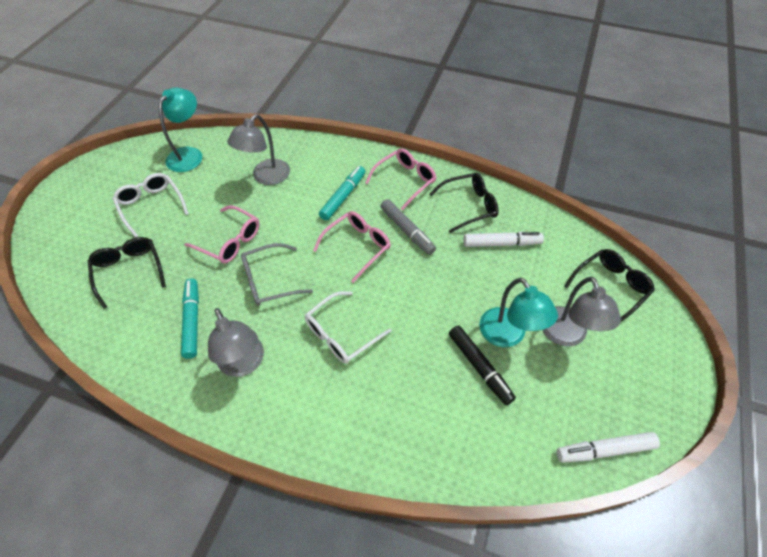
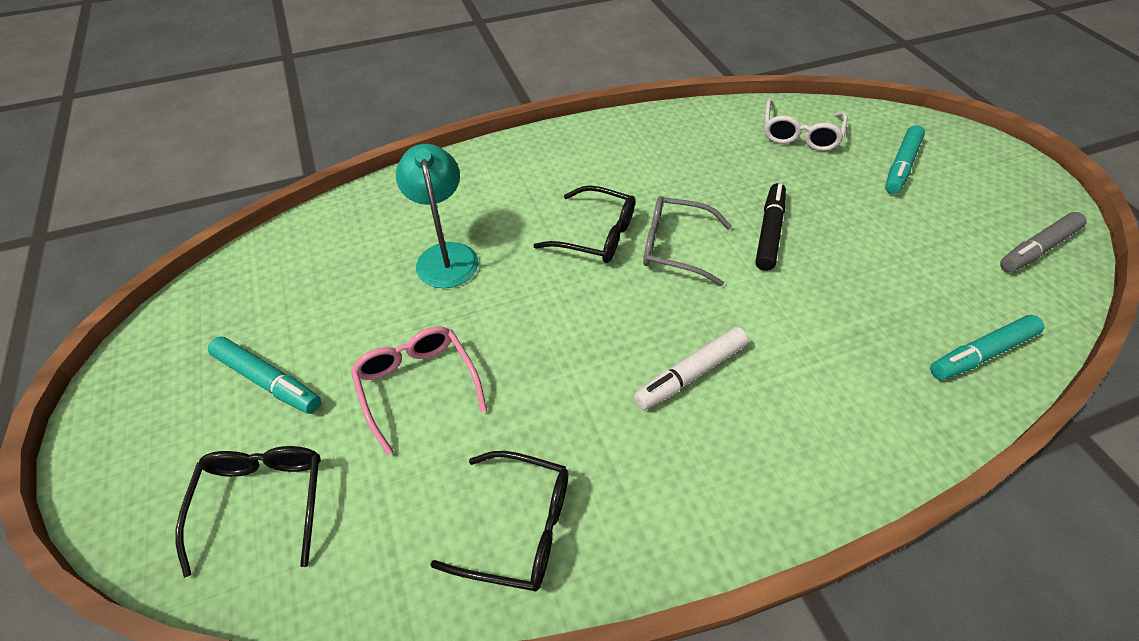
grey lamp: [208,308,264,377] [227,114,290,185] [542,277,621,346] = 3 -> none = 0
pink glasses: [184,205,259,264] [313,211,391,283] [365,148,437,211] = 3 -> [351,326,487,455] = 1
turquoise lamp: [159,88,202,172] [479,278,558,347] = 2 -> [396,144,479,288] = 1
turquoise marker: [181,279,199,359] [319,166,366,220] = 2 -> [208,337,321,414] [885,125,925,194] [930,315,1044,380] = 3
white glasses: [113,173,189,238] [305,291,391,364] = 2 -> [764,99,847,151] = 1
white marker: [464,232,544,247] [557,432,660,463] = 2 -> [634,327,749,410] = 1

